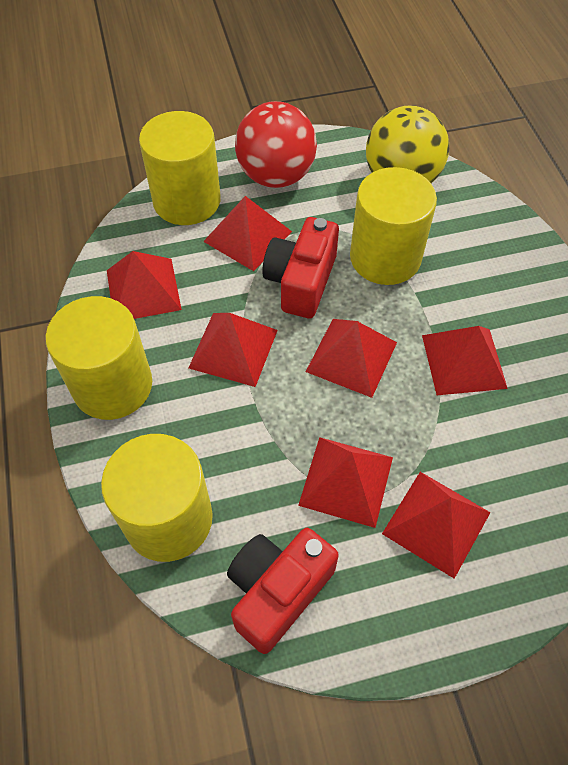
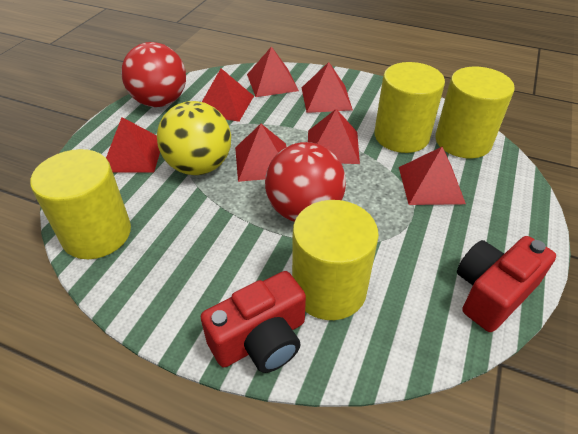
red ball: [235,101,317,188] = 1 -> [121,42,186,107] [265,142,346,222] = 2

